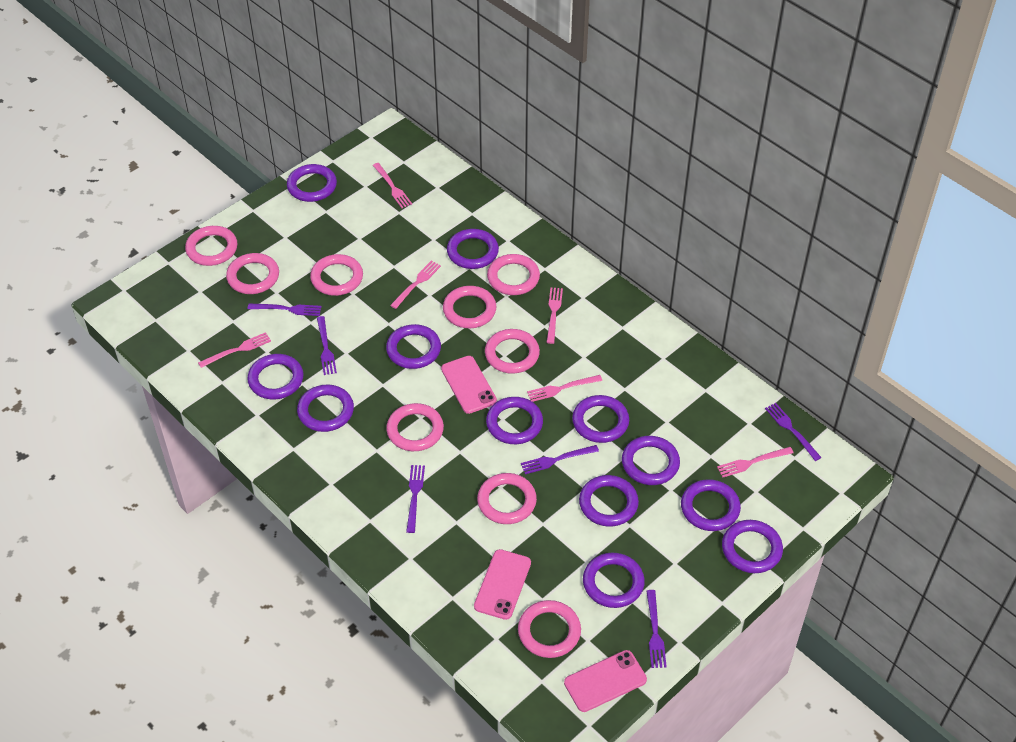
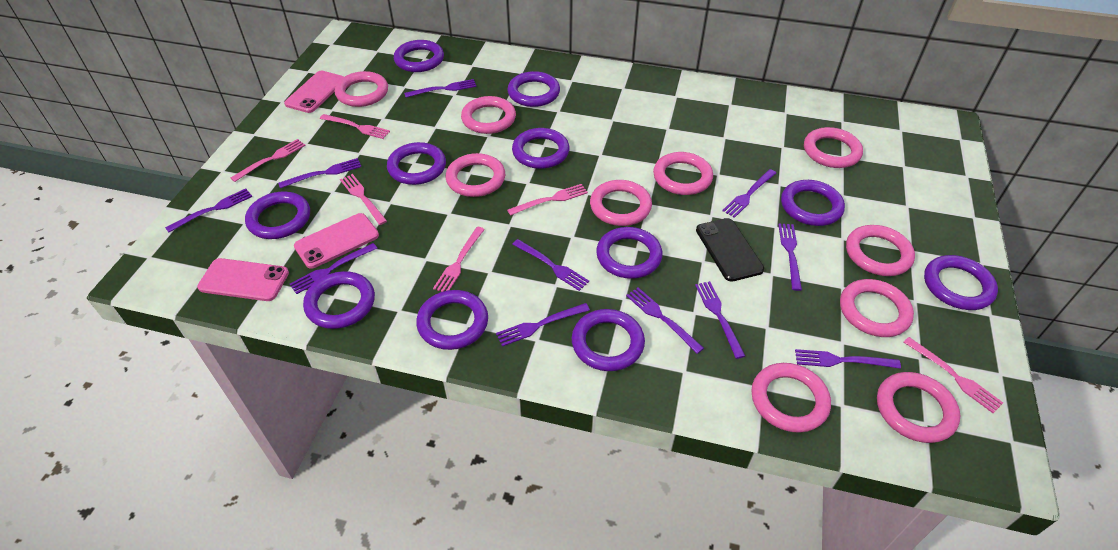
black phone: none = 0 -> [696,218,764,282] = 1
pink ring: [185,226,237,266] [226,253,279,294] [310,254,363,296] [386,403,444,451] [443,286,496,328] [477,473,537,524] [485,329,540,374] [487,254,540,295] [518,600,581,658] = 9 -> [335,71,388,107] [446,153,505,197] [461,96,516,134] [590,180,652,226] [653,152,713,195] [751,363,831,433] [804,127,863,168] [840,279,914,337] [846,225,915,276] [877,372,960,443] = 10
purple fork: [248,304,322,316] [317,316,337,375] [406,465,425,533] [521,445,599,474] [646,590,667,668] [765,403,822,461] = 6 -> [165,189,253,233] [278,158,361,188] [290,243,378,294] [404,79,477,98] [496,303,590,346] [512,239,589,291] [626,288,704,354] [695,281,745,359] [722,169,776,218] [778,223,802,291] [795,349,901,369] = 11
purple ring: [247,354,304,399] [287,164,337,202] [297,385,354,432] [386,324,441,369] [447,229,499,269] [486,397,543,444] [572,395,629,443] [579,475,639,527] [583,553,645,608] [622,436,680,485] [681,479,741,531] [722,520,783,573] = 12 -> [245,192,310,239] [303,271,375,329] [387,142,446,185] [394,40,444,72] [416,290,488,350] [507,71,560,107] [512,128,570,169] [572,309,645,371] [596,227,663,279] [781,180,845,226] [924,255,998,310] = 11

